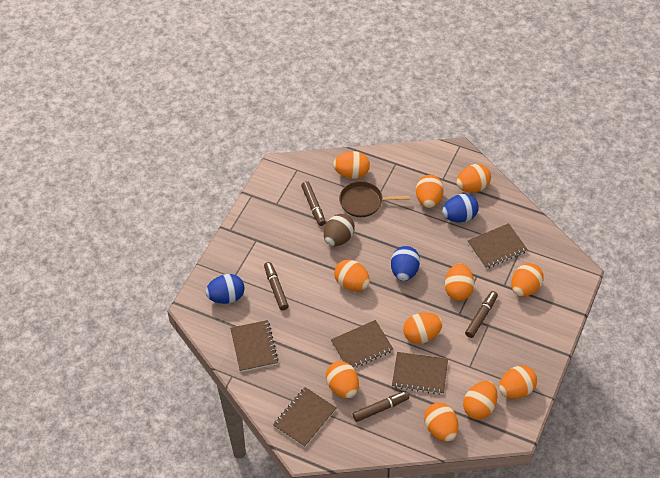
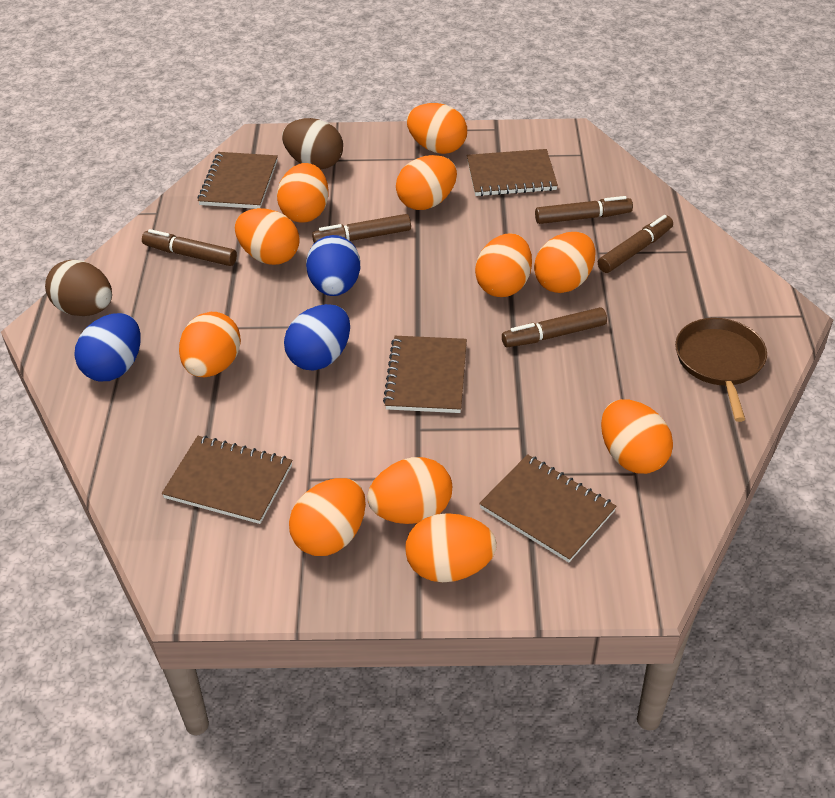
brown egg: [324,214,355,246] = 1 -> [45,260,112,316] [282,118,343,169] = 2
brown marker: [264,262,289,310] [301,181,326,226] [353,391,409,422] [465,291,498,338] = 4 -> [142,229,237,266] [312,214,411,243] [502,307,607,347] [535,196,633,224] [598,215,673,273] = 5

